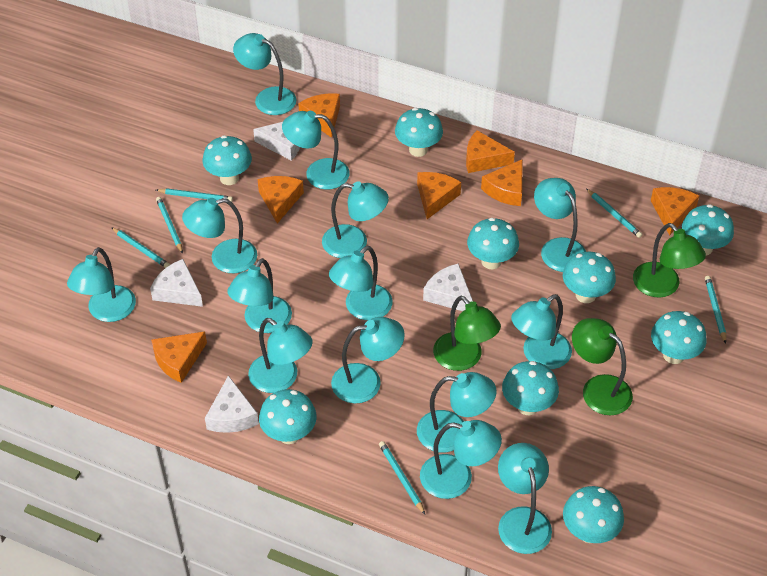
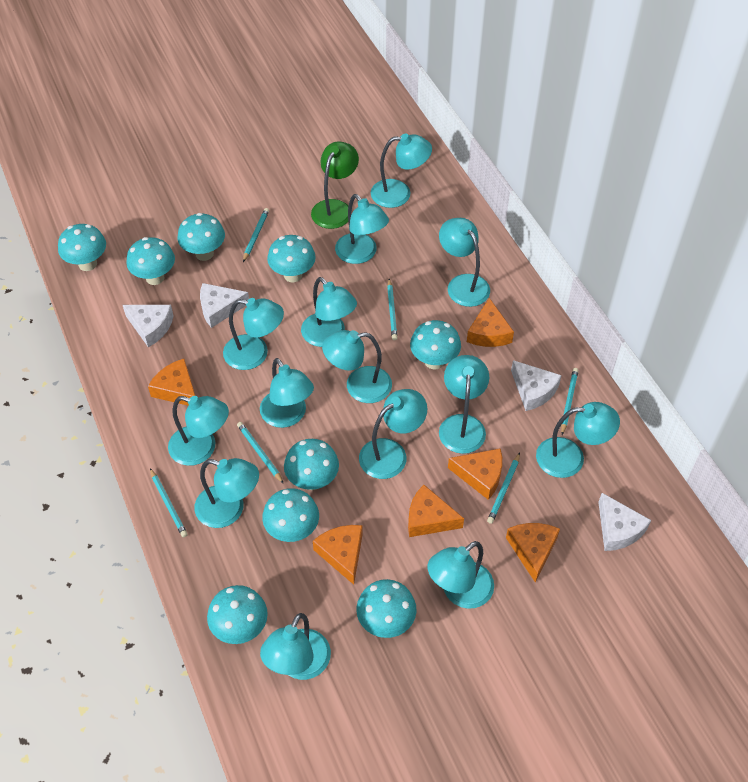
green lamp: [433,296,501,371] [572,318,633,415] [633,223,706,298] = 3 -> [311,142,359,229] = 1
orange cheese: [151,331,207,383] [257,176,304,224] [298,93,340,138] [417,172,461,219] [466,130,515,173] [481,159,523,206] [651,187,699,235] = 7 -> [148,359,195,406] [313,525,363,585] [408,485,464,537] [448,448,502,500] [467,298,514,347] [506,523,560,583] = 6

